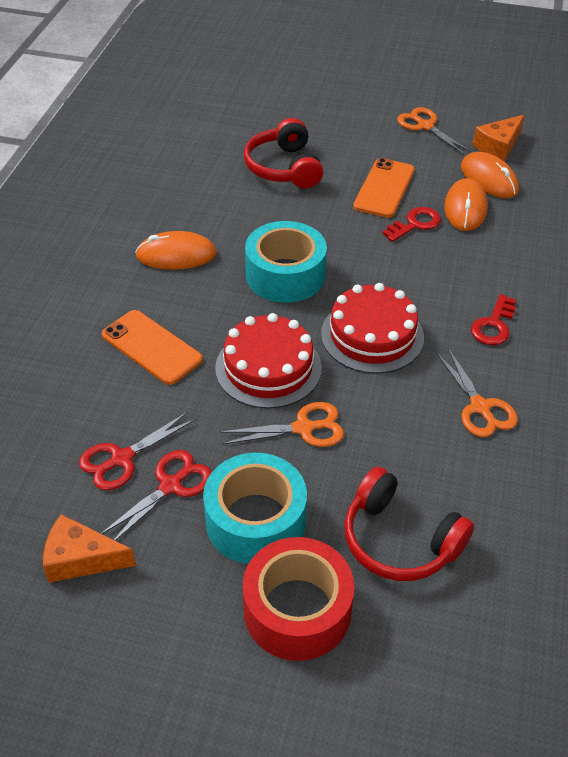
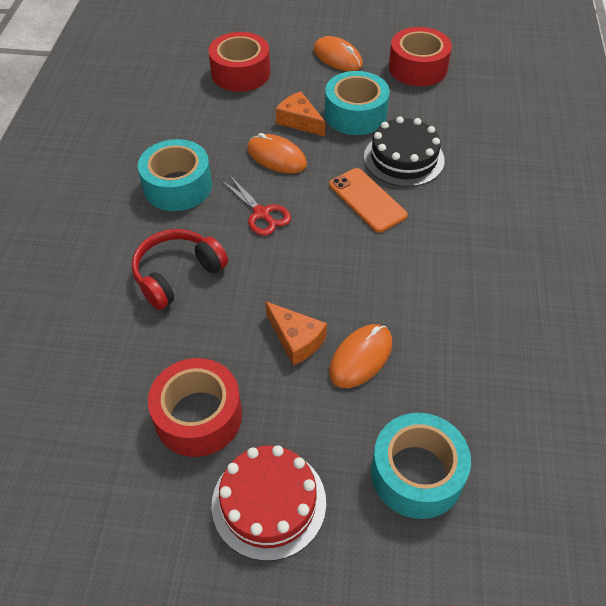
black cake: none = 0 -> [364,116,445,187] = 1
orange phone: [102,310,203,385] [353,158,415,218] = 2 -> [329,168,408,233] = 1
orange scissors: [220,402,344,447] [397,107,472,155] [436,348,518,437] = 3 -> none = 0
red cake: [215,313,322,409] [321,283,424,374] = 2 -> [212,445,326,561] = 1
red headphones: [244,118,323,188] [344,467,474,581] = 2 -> [132,229,228,310] = 1
red key: [382,207,441,242] [471,294,516,345] = 2 -> none = 0
red scissors: [79,412,196,490] [101,450,212,541] = 2 -> [221,176,291,236] = 1
red tape: [243,537,355,661] = 1 -> [148,358,242,457] [209,32,270,92] [389,27,452,86] = 3
turquoise tape: [203,453,307,564] [245,221,327,303] = 2 -> [138,139,212,211] [325,71,390,135] [371,413,471,519] = 3

